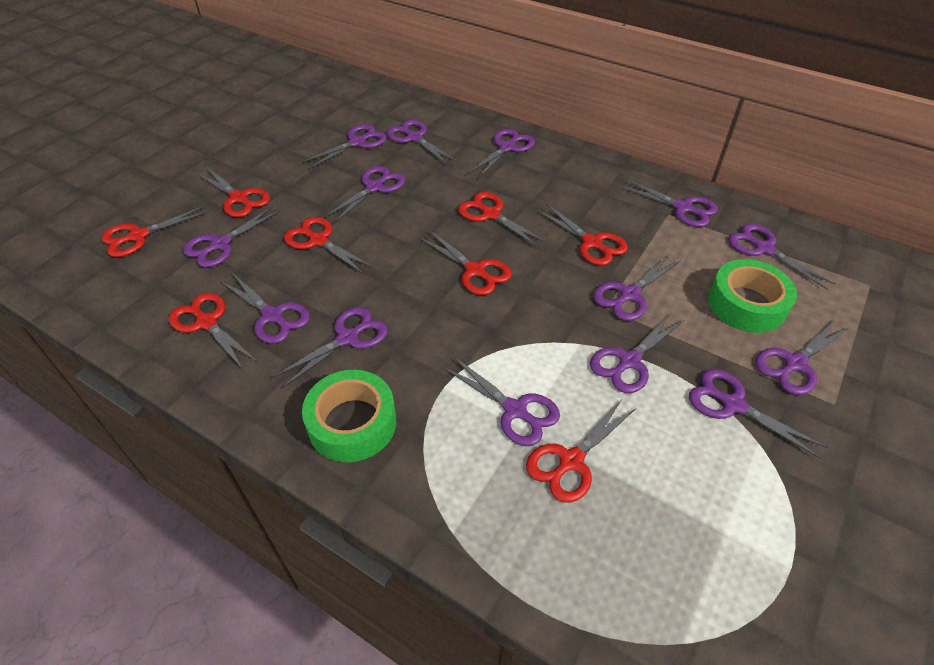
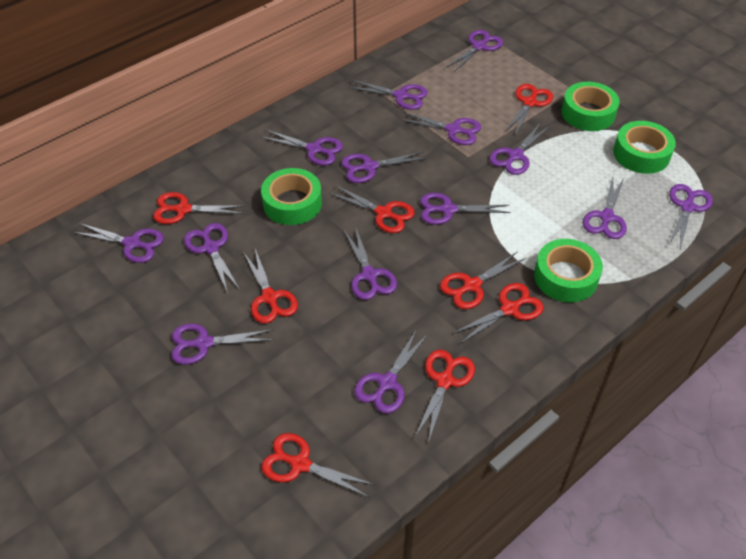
green tape: [302,370,396,462] [708,259,797,333] = 2 -> [261,168,322,225] [534,239,603,302] [561,82,620,131] [613,121,676,174] = 4

